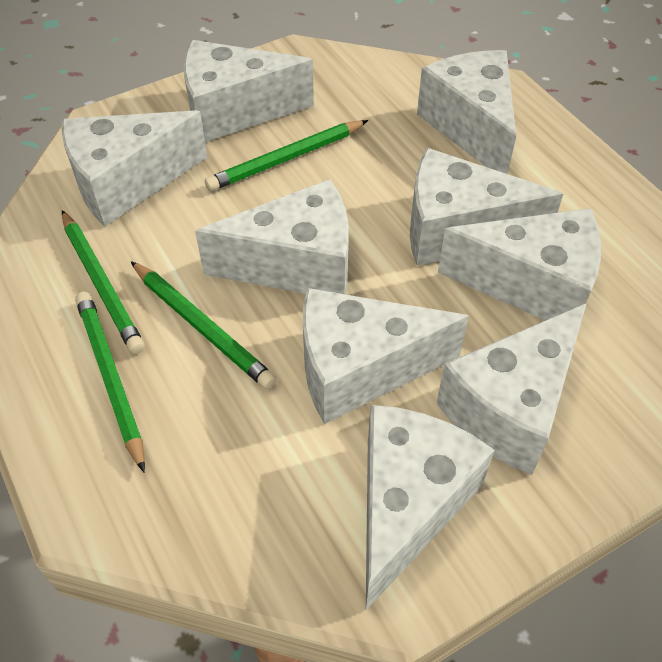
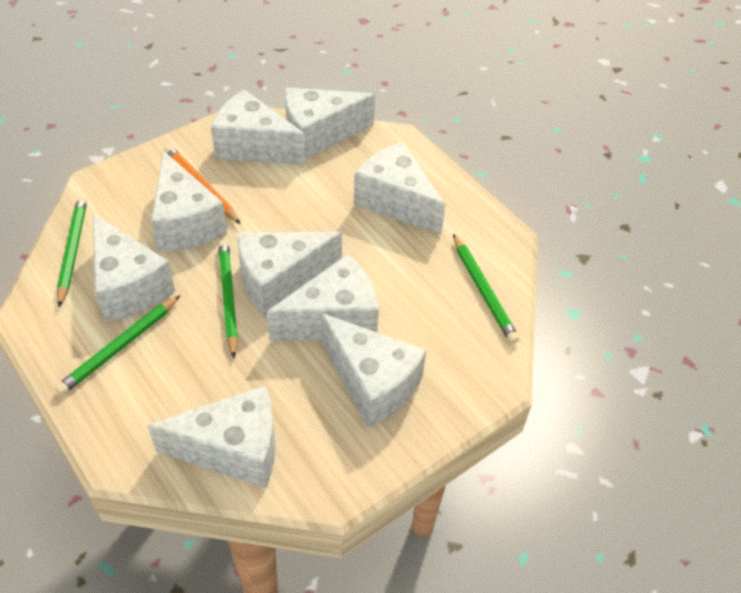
orange pencil: none = 0 -> [164,145,241,224] = 1

